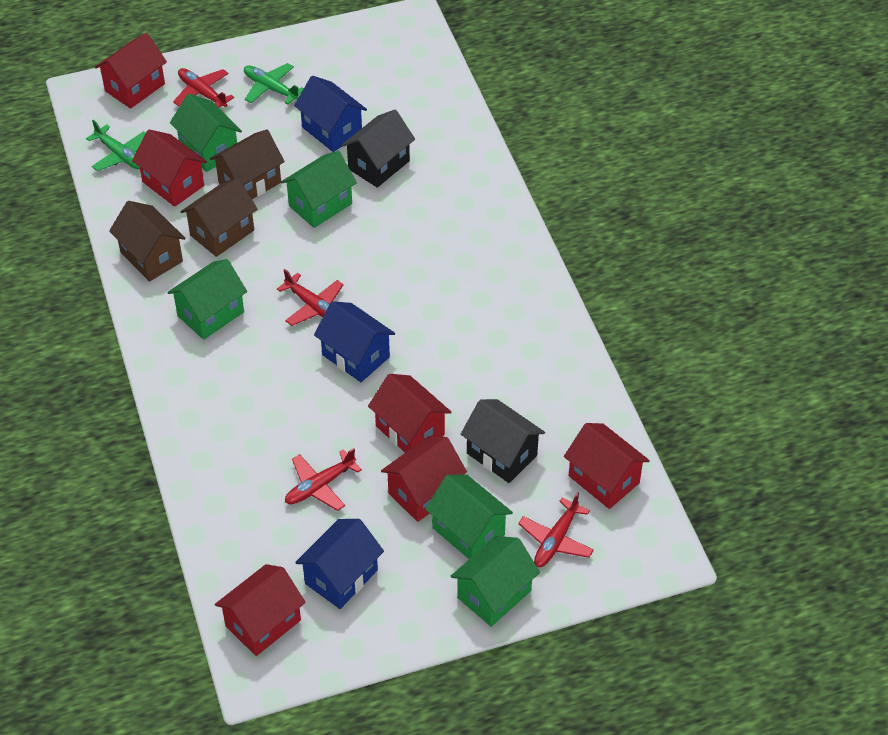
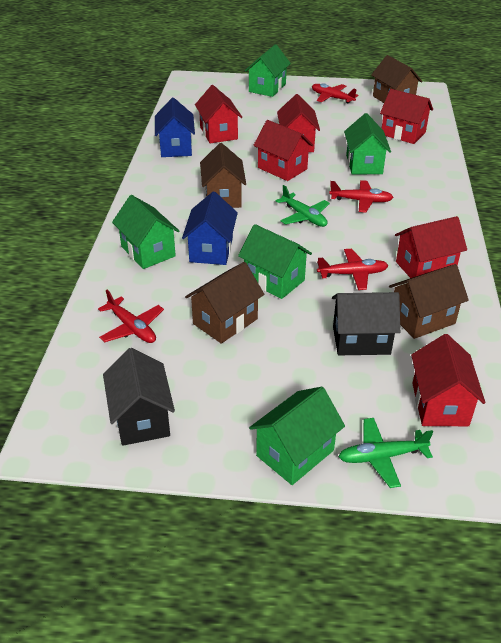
blue house: [294,76,367,152] [295,519,384,609] [314,301,395,382] = 3 -> [155,97,195,157] [182,192,238,265] = 2
brown house: [109,201,186,282] [180,178,258,257] [210,129,285,199] = 3 -> [185,262,264,344] [200,143,246,208] [371,55,423,103] [389,264,469,339] = 4

